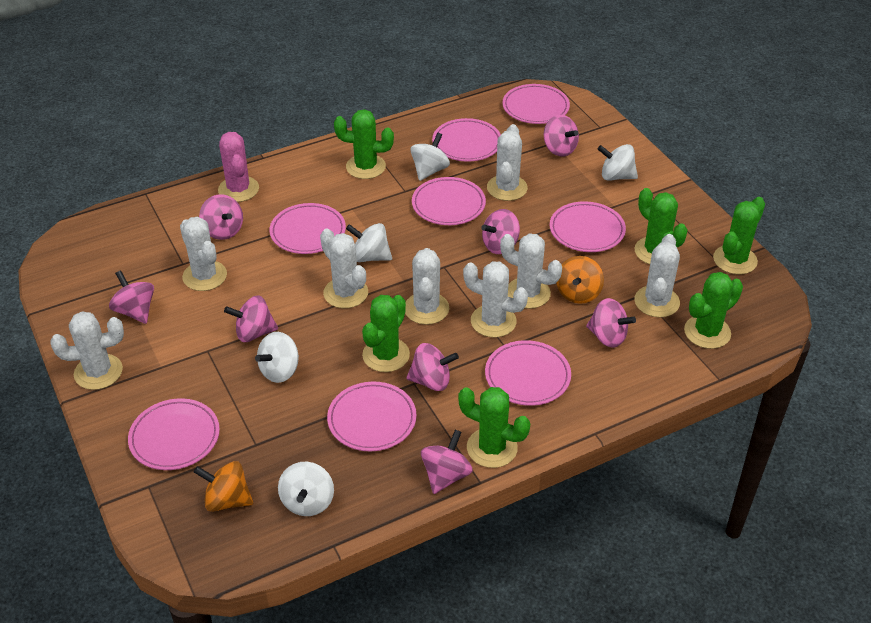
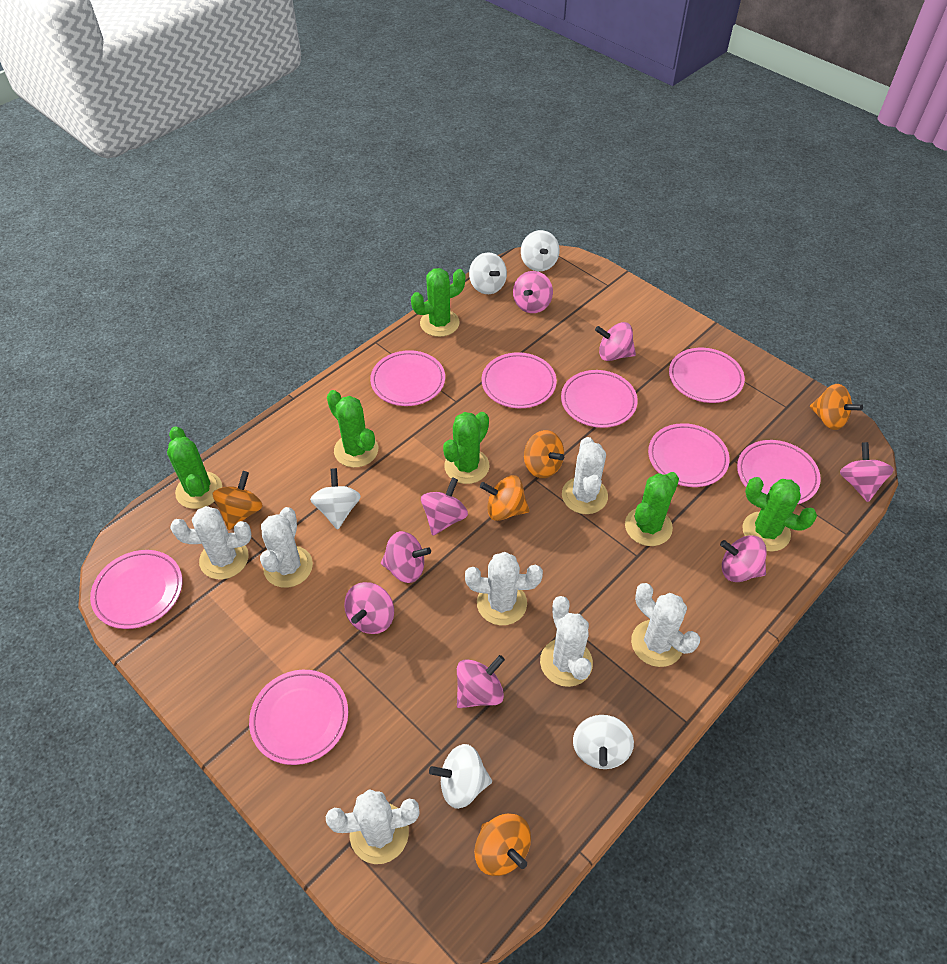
orange spinning top: [194,461,253,512] [557,256,604,304] = 2 -> [213,471,263,530] [474,813,531,876] [480,475,529,521] [524,430,564,478] [810,384,863,430] = 5
pink cactus: [218,132,259,202] = 1 -> none = 0
white cactus: [51,311,124,390] [180,217,227,291] [320,229,368,308] [405,248,449,325] [463,261,528,338] [487,124,528,201] [500,234,562,309] [634,234,680,318] = 8 -> [170,506,251,579] [260,507,313,588] [326,789,420,864] [465,552,543,625] [540,596,593,687] [562,437,608,514] [631,583,700,667] = 7

